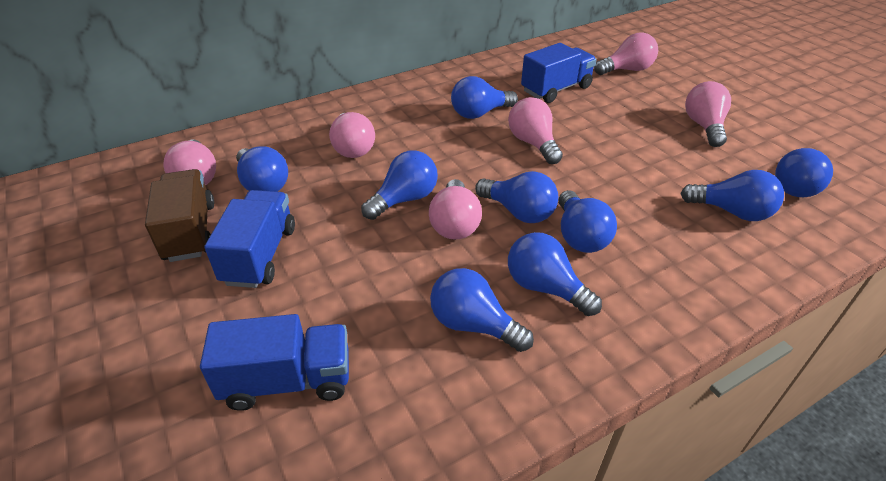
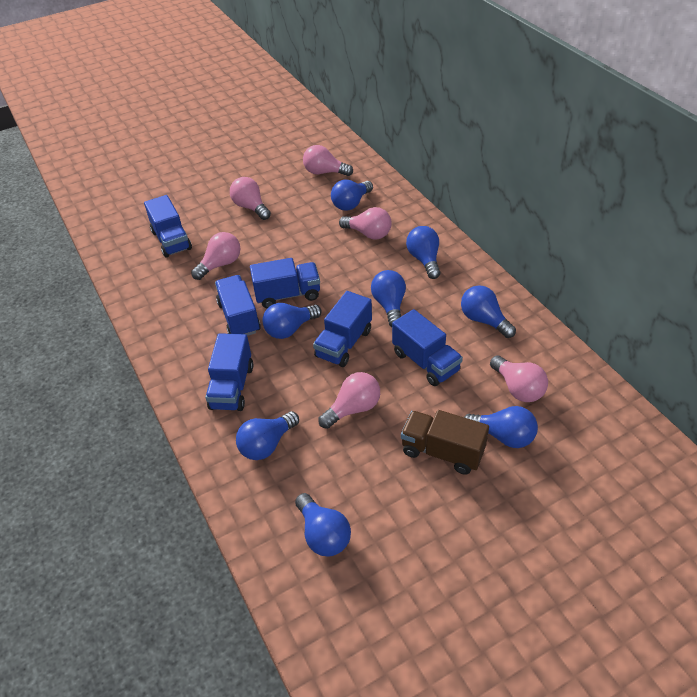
blue light bulb: [236,146,288,192] [361,150,438,220] [430,268,534,352] [451,76,518,119] [475,171,558,223] [508,232,602,316] [559,190,617,253] [680,170,784,221] [775,148,833,197] = 9 -> [236,411,299,460] [262,303,322,339] [295,493,351,557] [331,180,373,211] [371,270,406,327] [406,226,440,279] [461,285,516,338] [464,406,538,448] = 8
blue truck: [200,314,349,411] [204,190,295,288] [521,43,597,103] = 3 -> [144,195,192,258] [205,333,253,411] [215,275,261,336] [250,258,320,308] [313,291,372,367] [392,309,463,386] = 6

